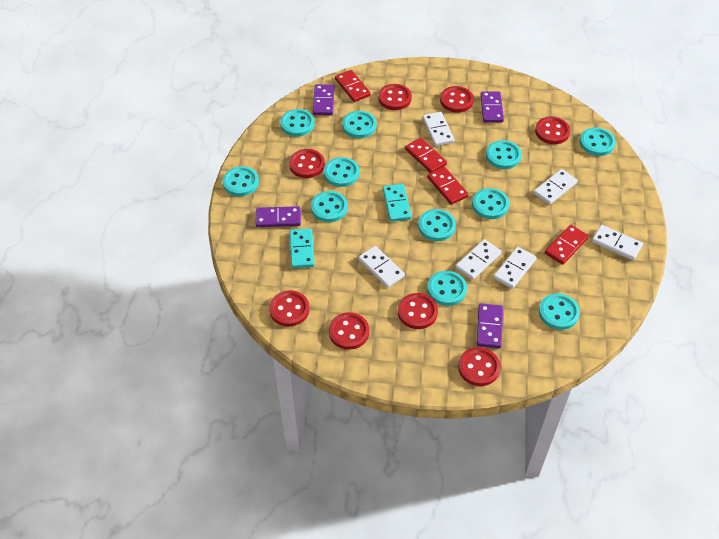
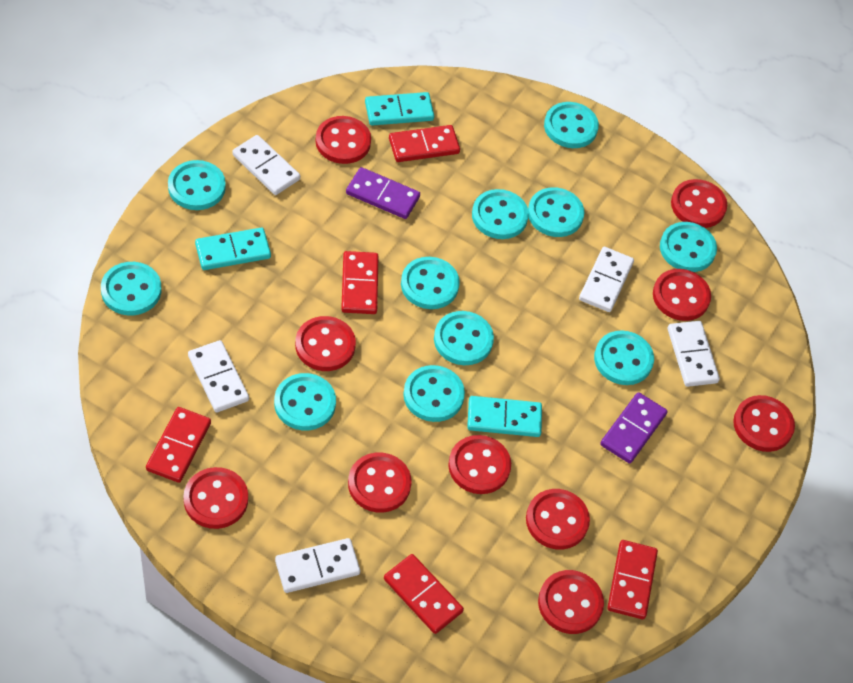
purple domino: [255,206,301,227] [313,84,334,115] [477,303,503,348] [480,91,504,123] = 4 -> [346,167,420,219] [600,392,667,463] = 2
red button: [269,291,309,327] [289,149,325,178] [329,312,369,350] [378,84,412,110] [398,293,438,329] [440,86,474,113] [458,347,501,386] [535,117,571,144] = 8 -> [183,467,248,529] [295,316,356,371] [316,116,371,164] [348,452,412,513] [448,435,511,494] [526,489,590,550] [538,570,604,634] [653,269,711,321] [671,179,727,228] [733,395,795,452] = 10
red domino: [335,70,371,102] [405,138,447,173] [427,167,469,205] [545,225,589,265] = 4 -> [146,407,211,483] [341,251,379,314] [384,554,464,634] [389,125,460,162] [607,540,658,619] = 5
turquoise domino: [290,229,315,268] [383,184,412,222] = 2 -> [195,228,271,270] [365,92,434,126] [467,396,542,437] = 3
white domino: [358,246,405,288] [423,112,454,146] [455,239,501,280] [493,247,537,289] [534,169,578,205] [592,225,643,260] = 6 -> [188,340,249,413] [232,135,300,195] [275,538,360,593] [579,247,634,312] [668,321,720,387] = 5

